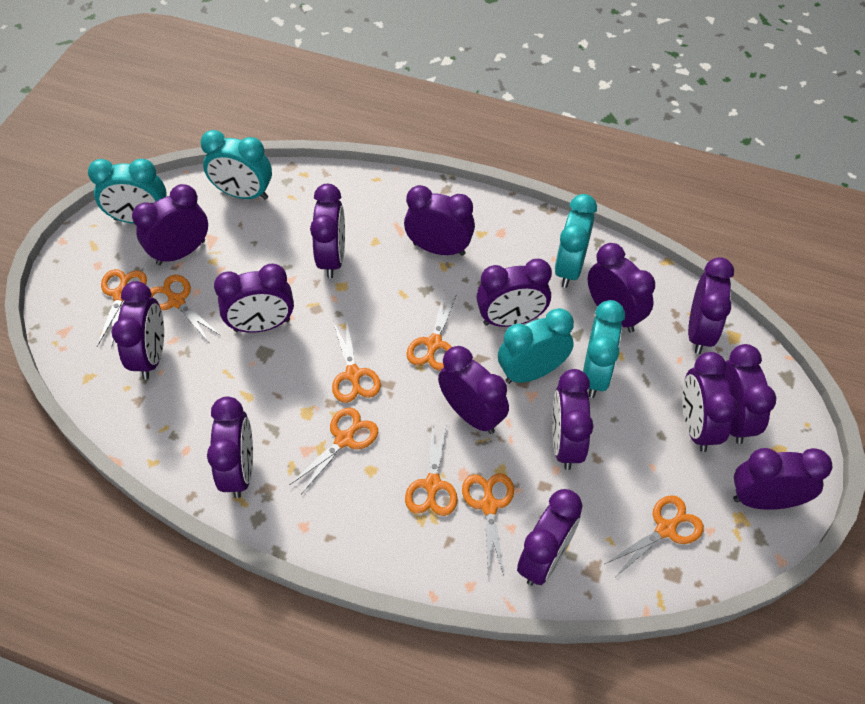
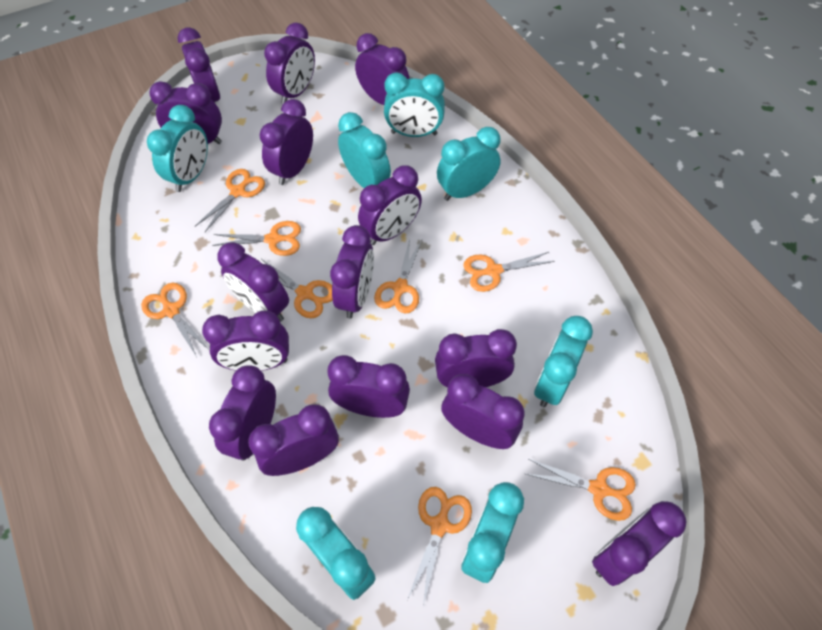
turquoise clock: [88,159,167,224] [200,130,272,200] [498,308,574,384] [555,194,597,288] [583,300,625,398] = 5 -> [147,105,208,192] [296,507,376,600] [338,112,391,188] [384,72,445,137] [437,127,501,201] [462,482,524,583] [534,316,593,407] = 7

